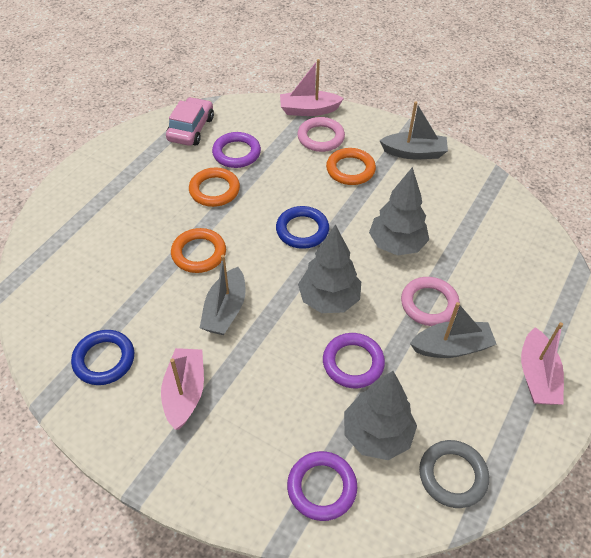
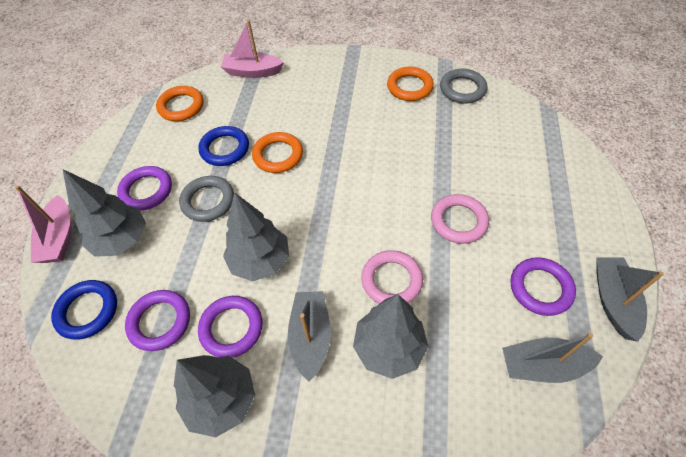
grey ring: [419,440,489,508] = 1 -> [179,176,234,222] [440,69,487,104] = 2
grey tree: [298,224,361,313] [344,371,417,460] [369,167,429,256] = 3 -> [63,169,146,257] [174,355,255,437] [223,192,289,282] [353,294,429,379] = 4
pink boat: [161,348,204,430] [280,59,344,116] [521,322,564,405] = 3 -> [15,185,72,263] [221,20,284,78] = 2
pink car: [166,97,214,146] = 1 -> none = 0
purple ring: [212,132,261,168] [287,451,357,521] [323,333,385,388] = 3 -> [117,166,172,210] [125,290,190,351] [198,296,263,358] [511,257,576,316] = 4

